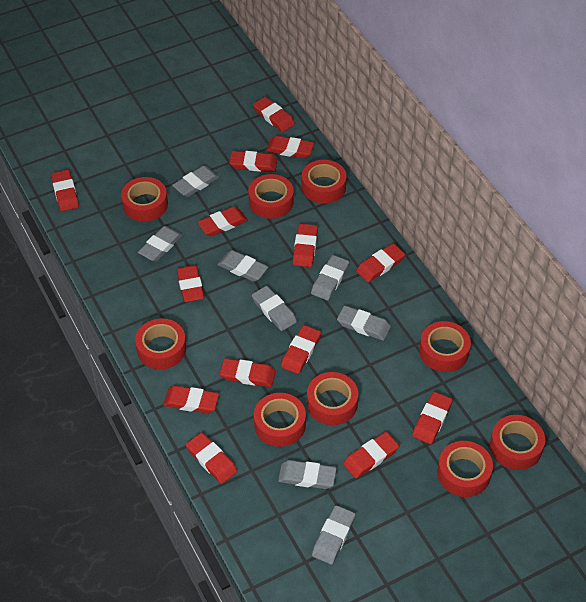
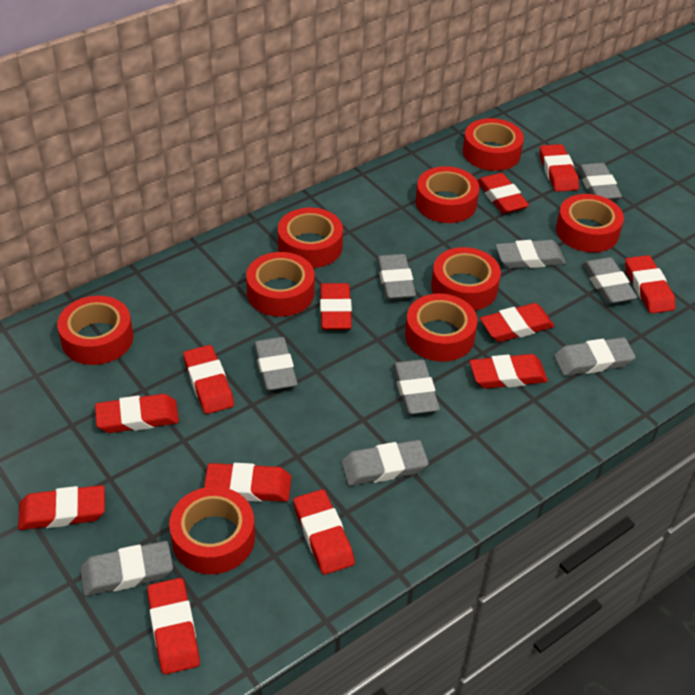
grey eraser: [138,226,182,262] [172,166,219,197] [218,250,268,282] [252,286,297,331] [278,460,337,489] [311,255,349,300] [312,505,356,565] [337,306,391,341] = 8 -> [80,541,173,596] [254,337,298,391] [341,440,429,486] [377,254,416,300] [393,359,440,414] [496,240,566,269] [554,337,636,376] [577,163,622,200] [582,257,638,304] = 9
red eraser: [51,170,79,211] [163,386,219,414] [176,265,204,302] [186,432,237,484] [197,206,248,236] [220,358,275,387] [229,151,277,172] [253,97,295,132] [266,136,314,158] [281,325,321,374] [293,224,318,267] [343,432,399,478] [356,243,405,282] [412,392,453,444] = 14 -> [18,485,105,530] [95,394,179,433] [147,578,200,675] [183,345,234,414] [204,463,291,502] [293,489,355,575] [320,283,352,330] [469,354,548,389] [477,173,529,214] [480,303,554,342] [540,144,579,192] [625,255,676,314] = 12

